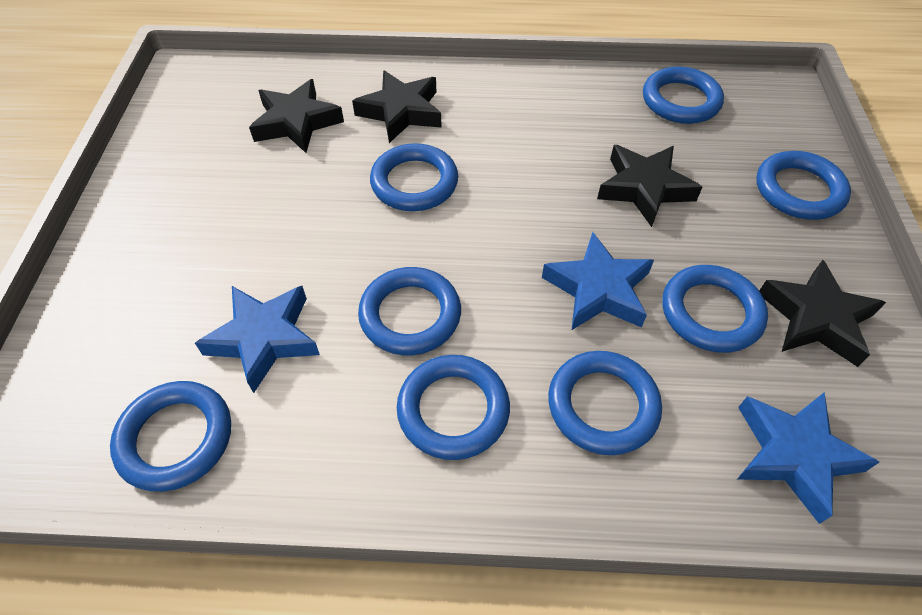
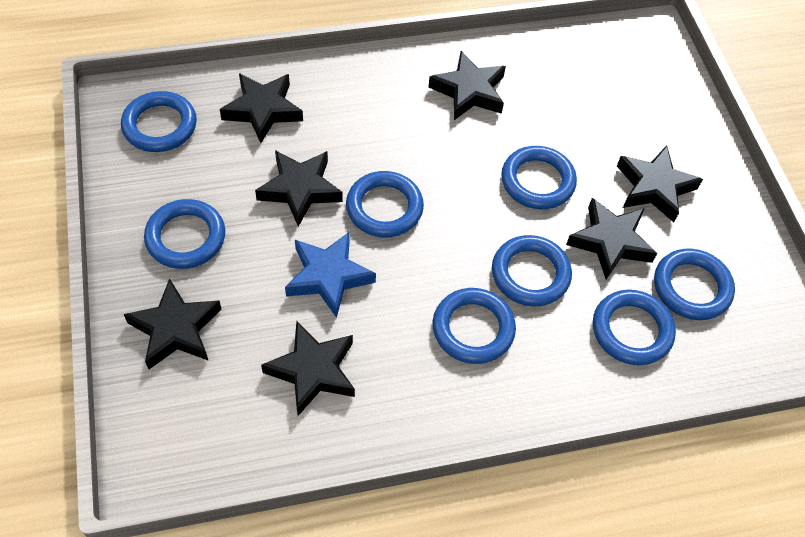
black star: [249,79,344,153] [352,71,442,143] [597,145,702,227] [759,260,886,367] = 4 -> [124,278,222,369] [220,73,303,143] [255,150,343,227] [261,321,355,416] [428,51,506,120] [566,198,657,279] [617,145,703,222] = 7
blue star: [195,286,320,393] [542,232,654,330] [737,392,879,524] = 3 -> [285,232,376,318] = 1

